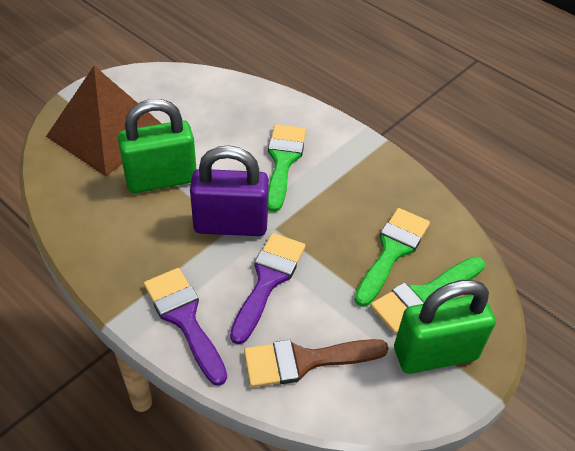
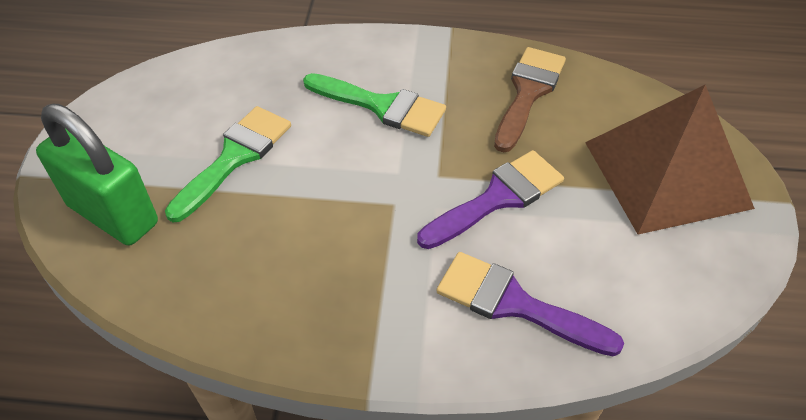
green brush: [268,124,306,212] [354,208,430,307] [370,257,485,334] = 3 -> [165,106,291,222] [303,73,446,137] = 2
green padlock: [118,99,197,193] [394,279,496,374] = 2 -> [36,104,158,246] = 1
purple padlock: [190,145,269,236] = 1 -> none = 0

